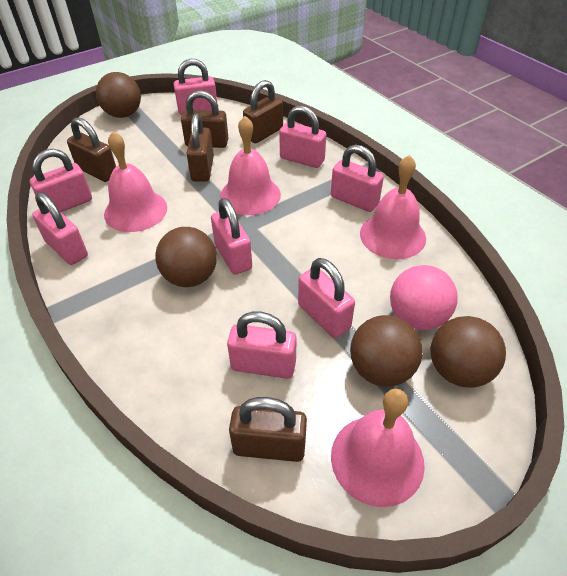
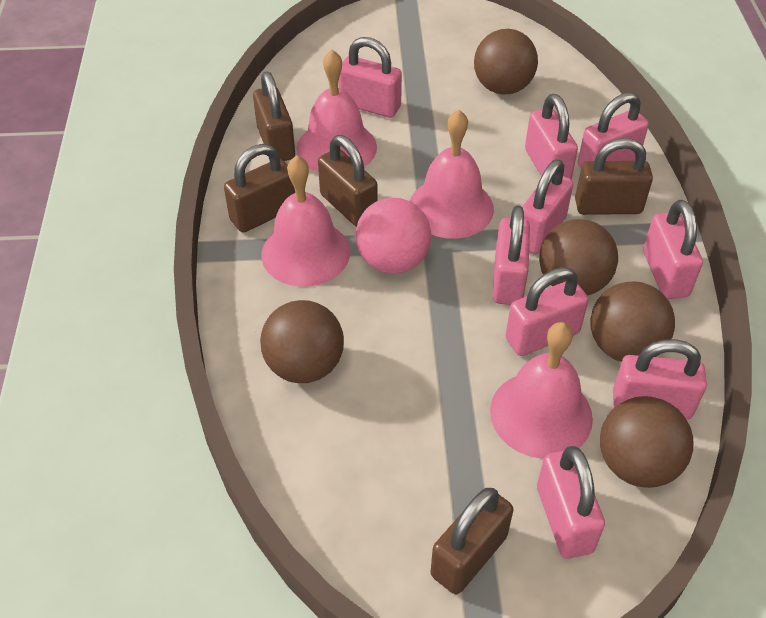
brown ball: [96,72,141,118] [155,227,217,287] [350,315,422,387] [431,316,506,388] = 4 -> [260,300,344,383] [474,29,538,94] [539,219,618,296] [591,282,675,362] [600,396,693,488] = 5
pink padlock: [30,149,92,212] [32,192,88,265] [174,59,217,115] [211,198,252,275] [227,312,297,379] [279,106,326,168] [298,258,355,338] [331,145,384,212] = 8 -> [339,37,402,118] [492,206,530,305] [505,267,589,356] [522,159,573,254] [525,94,578,179] [537,446,605,559] [578,92,649,168] [613,339,707,419] [643,200,703,299] = 9

